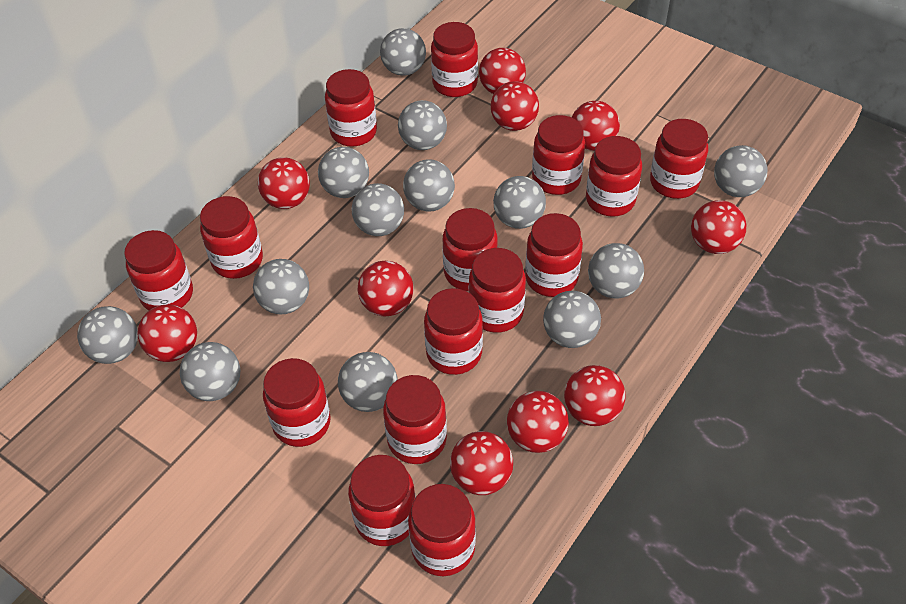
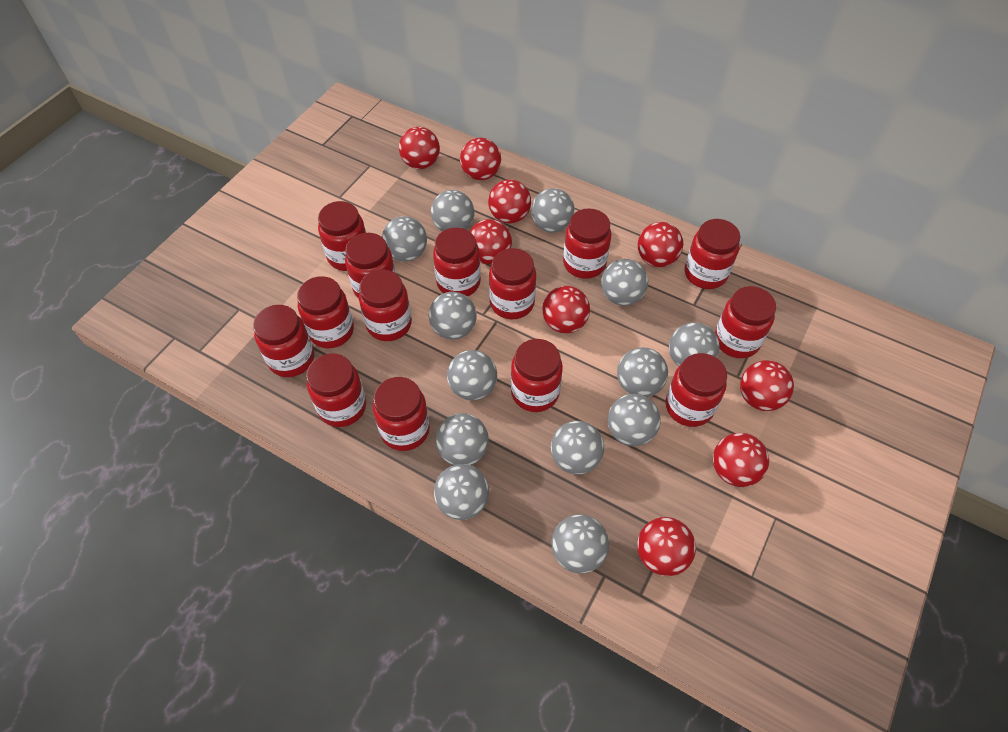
red ball: [137,304,197,362] [258,157,310,209] [358,261,414,316] [450,431,513,495] [479,48,526,94] [491,81,539,131] [507,391,569,453] [564,365,625,426] [572,101,620,151] [691,200,746,254] = 10 -> [399,127,440,169] [460,138,501,180] [470,219,512,265] [488,179,531,223] [542,286,590,333] [637,517,696,576] [638,222,683,267] [713,433,769,487] [740,360,794,411] = 9
red jar: [124,230,193,311] [200,196,263,279] [263,358,331,447] [325,69,377,147] [348,455,416,546] [383,375,447,464] [408,484,476,576] [424,288,483,375] [431,22,478,97] [443,208,498,291] [469,248,526,333] [525,213,583,297] [532,115,585,195] [586,136,642,217] [650,119,708,199] = 15 -> [253,305,314,377] [297,276,354,348] [306,354,366,427] [318,201,366,271] [345,233,396,299] [359,270,412,341] [373,377,430,451] [433,228,481,296] [489,248,536,319] [511,339,563,412] [563,208,611,279] [666,353,727,427] [685,219,741,289] [715,286,776,358] = 14

